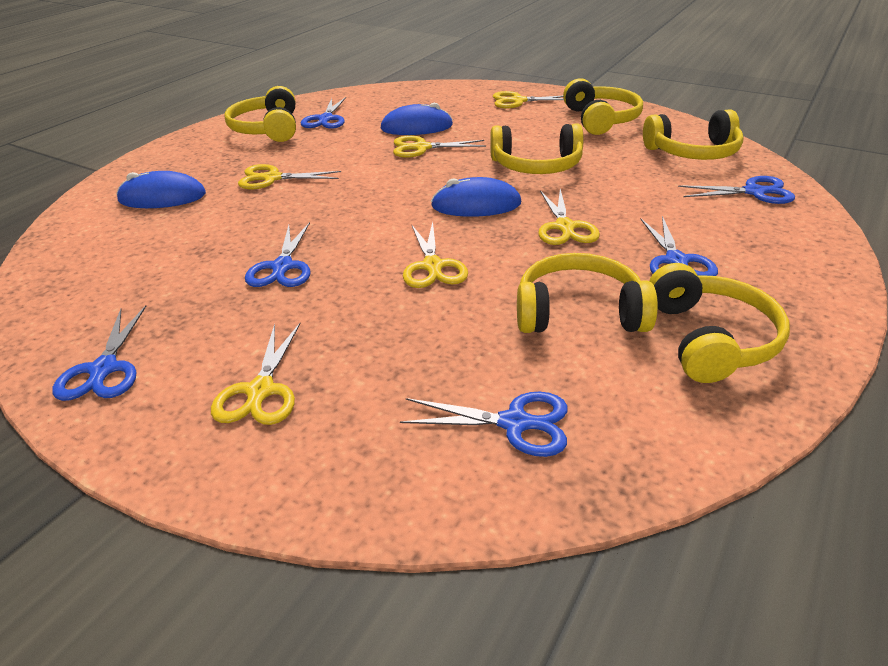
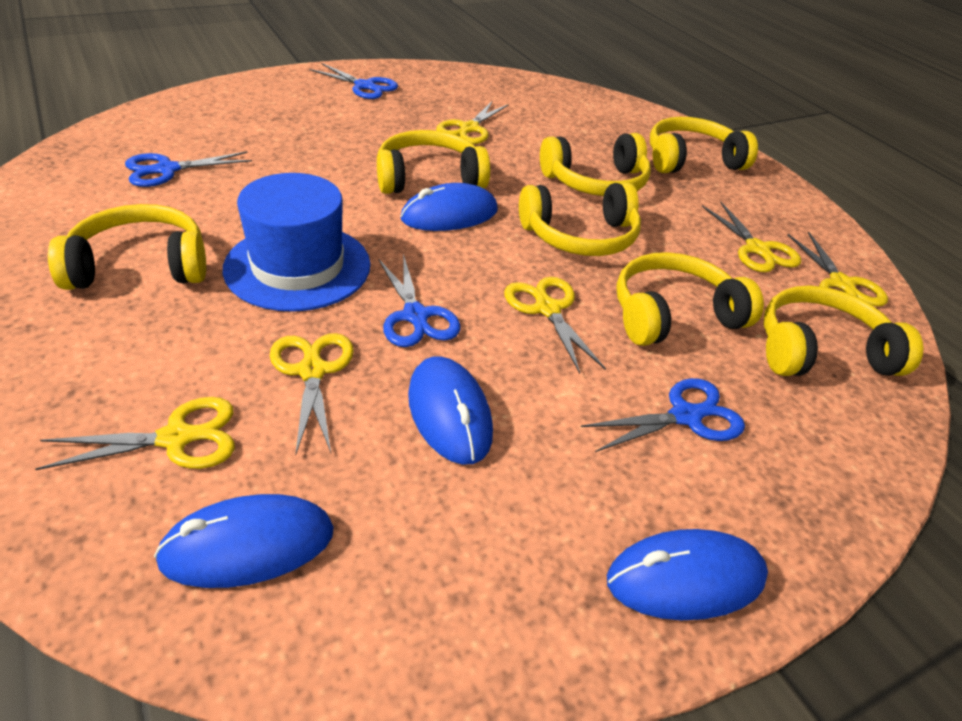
blue hat: none = 0 -> [223,173,370,312] = 1
blue mouse: [116,171,206,208] [381,103,453,135] [431,177,521,217] = 3 -> [154,494,334,588] [400,183,498,231] [408,356,493,465] [607,529,768,620] = 4
blue scissors: [52,305,146,401] [245,222,310,287] [301,97,346,129] [400,392,568,457] [640,216,718,276] [678,176,795,204] = 6 -> [125,151,252,187] [309,63,398,99] [378,254,461,347] [581,378,745,452] = 4
yellow headphones: [224,86,296,142] [490,124,584,174] [517,253,658,333] [563,78,643,135] [643,109,743,160] [649,263,790,383] = 6 -> [48,204,206,290] [377,130,490,194] [519,182,641,256] [540,133,651,196] [616,252,764,346] [650,117,758,173] [764,285,923,376] = 7

